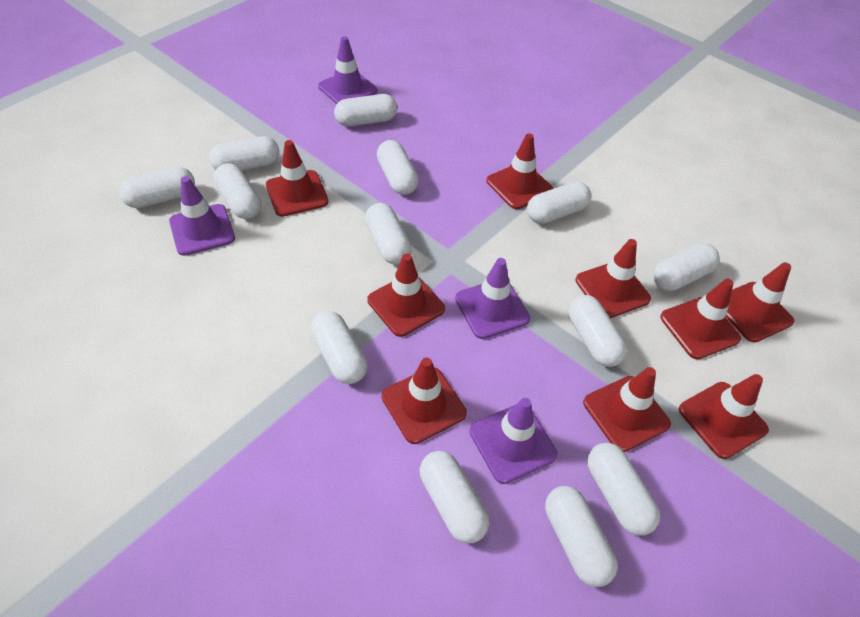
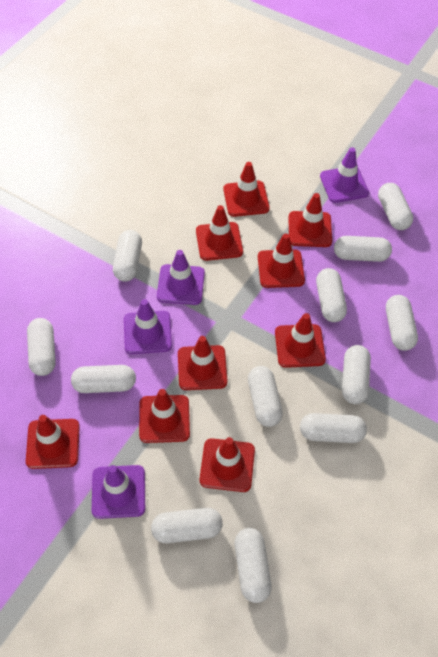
white capsule: [119,167,195,208] [209,136,279,170] [214,163,261,219] [311,311,367,384] [334,94,397,127] [365,203,412,264] [377,140,419,195] [420,451,489,544] [527,181,591,224] [545,486,618,587] [568,295,627,367] [587,443,660,536] [653,243,720,291] = 13 -> [27,318,56,376] [71,365,136,393] [113,230,142,282] [151,508,223,543] [235,528,272,603] [248,366,283,427] [300,413,367,443] [316,268,347,322] [334,236,392,262] [342,345,371,404] [378,183,413,230] [386,295,418,351] = 12

